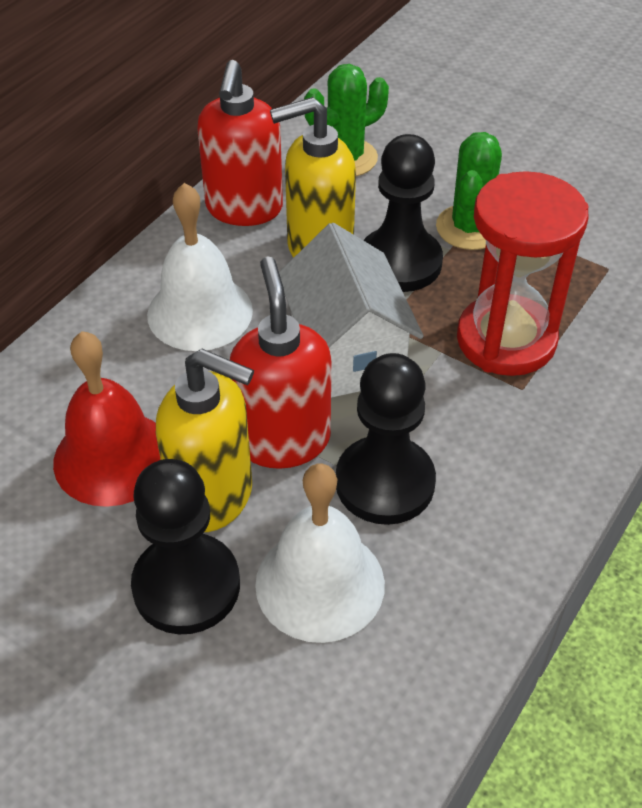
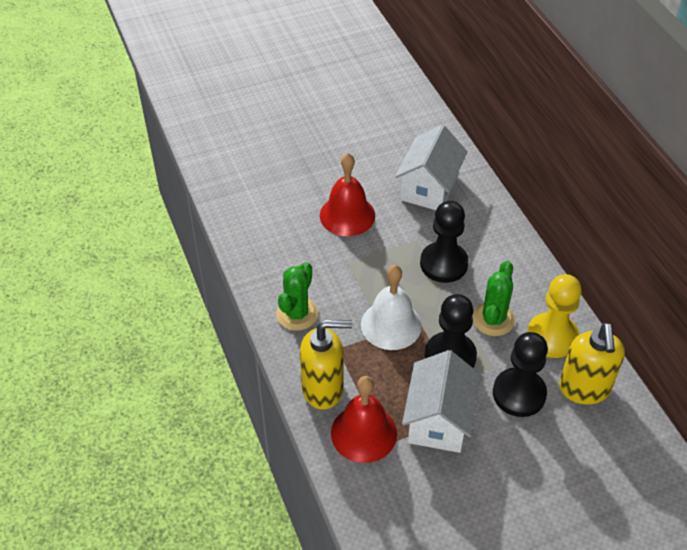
red bell: [53,331,161,507] = 1 -> [320,153,375,236] [331,376,397,463] = 2
red hourglass: [457,171,588,376] = 1 -> none = 0
red soap dispenser: [197,60,283,226] [230,256,331,469] = 2 -> none = 0
white bell: [147,183,253,351] [255,463,385,643] = 2 -> [361,265,422,350] = 1
white house: [279,223,424,398] = 1 -> [395,125,468,210] [402,350,480,453] = 2
yellow pawn: none = 0 -> [527,274,582,358] = 1

